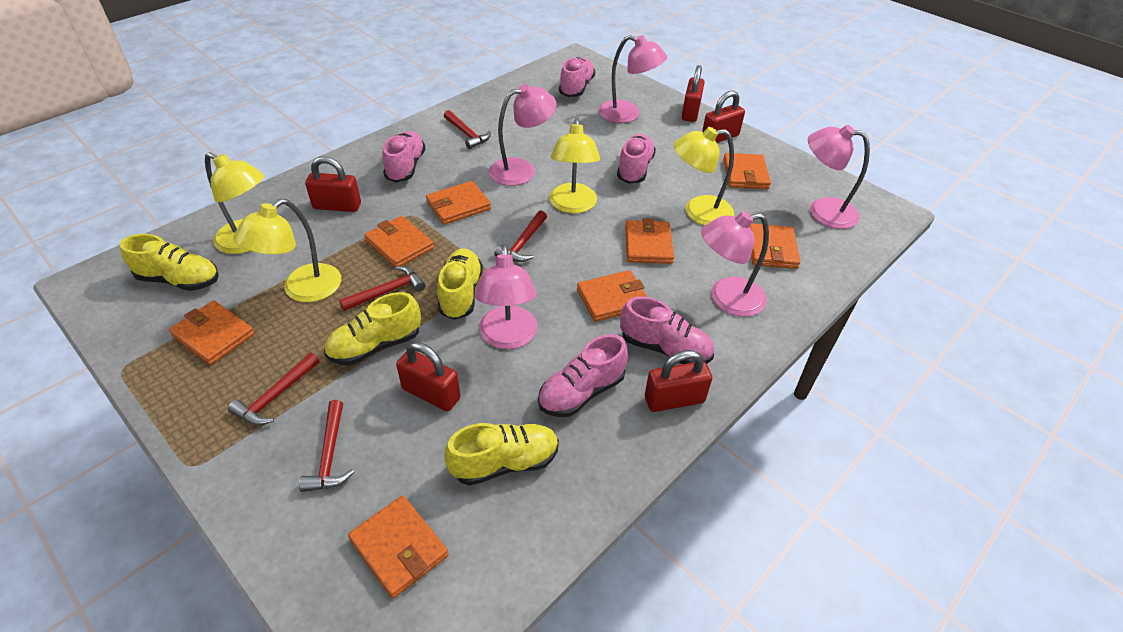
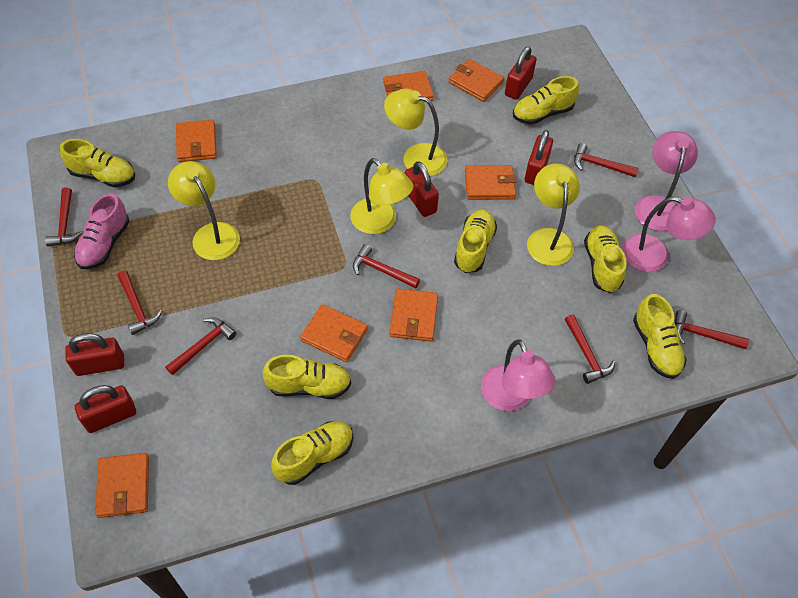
orange wallet: [169,300,255,365] [348,495,449,598] [364,216,434,267] [426,181,491,225] [577,270,647,322] [625,218,674,264] [723,153,771,189] [749,223,800,269] = 8 -> [95,453,149,518] [176,120,217,162] [300,304,368,362] [383,71,434,102] [389,288,438,342] [449,59,504,102] [465,165,516,200] = 7
pink lamp: [475,244,537,349] [489,84,557,186] [599,35,667,123] [701,211,769,317] [808,125,870,229] = 5 -> [481,340,555,411] [622,197,716,272] [635,131,698,231] = 3
pink shoe: [382,131,426,182] [538,334,628,417] [559,57,595,97] [617,134,656,184] [620,296,714,364] = 5 -> [74,194,129,269] = 1
red hammer: [228,353,319,425] [299,400,354,492] [339,266,425,311] [444,110,491,149] [494,210,547,262] = 5 -> [45,187,82,246] [117,271,162,335] [165,318,236,375] [353,244,420,289] [565,314,615,384] [574,143,639,177] [675,310,749,349] = 7
yellow shoe: [120,234,219,291] [324,292,421,365] [437,248,483,320] [445,423,559,486] = 4 -> [60,139,135,187] [262,355,351,399] [271,421,354,485] [454,209,497,273] [513,76,579,125] [584,225,627,293] [633,294,687,379] = 7

